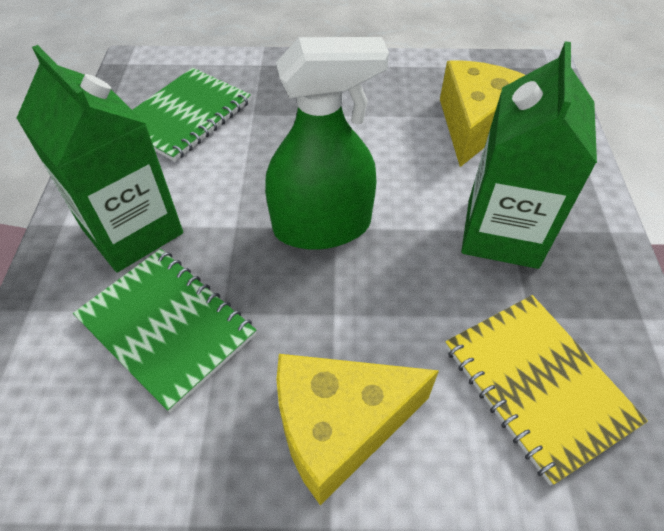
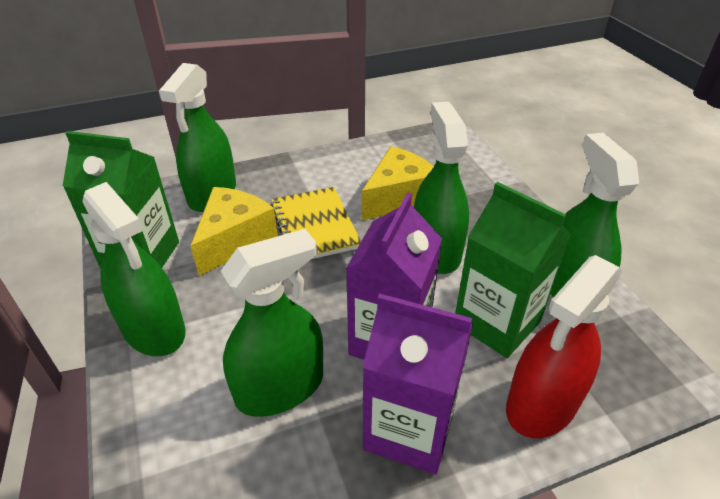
green notebook: [73,249,256,413] [133,68,251,162] = 2 -> none = 0
green spray bottle: [265,37,389,250] = 1 -> [82,182,186,356] [159,63,236,212] [221,229,323,417] [414,101,469,274] [551,133,639,298] = 5
purple carton: none = 0 -> [346,192,442,360] [362,293,473,474] = 2
red spray bottle: none = 0 -> [506,255,622,438] = 1

